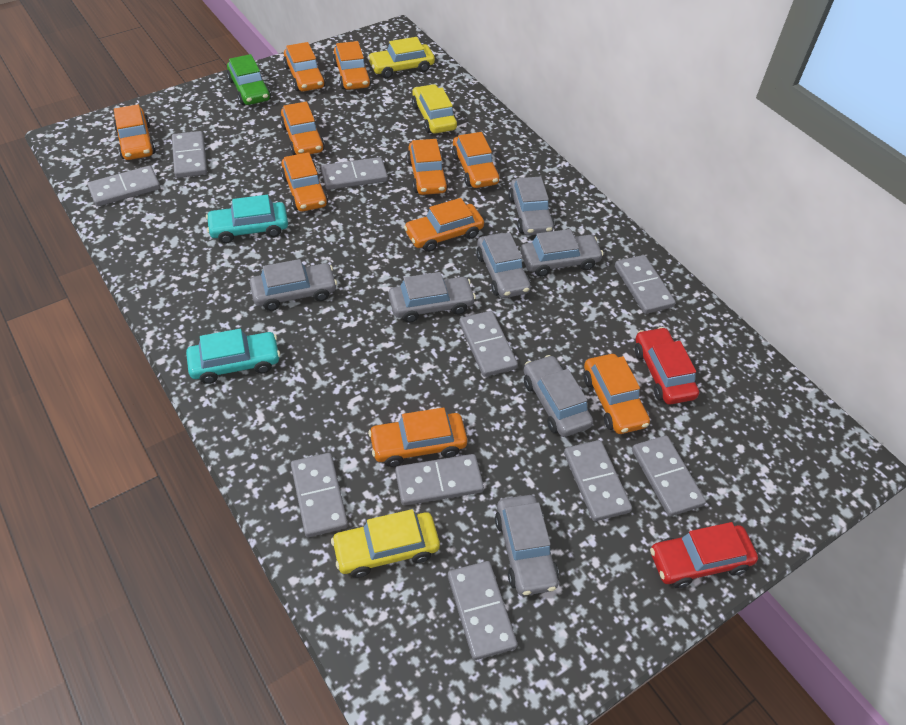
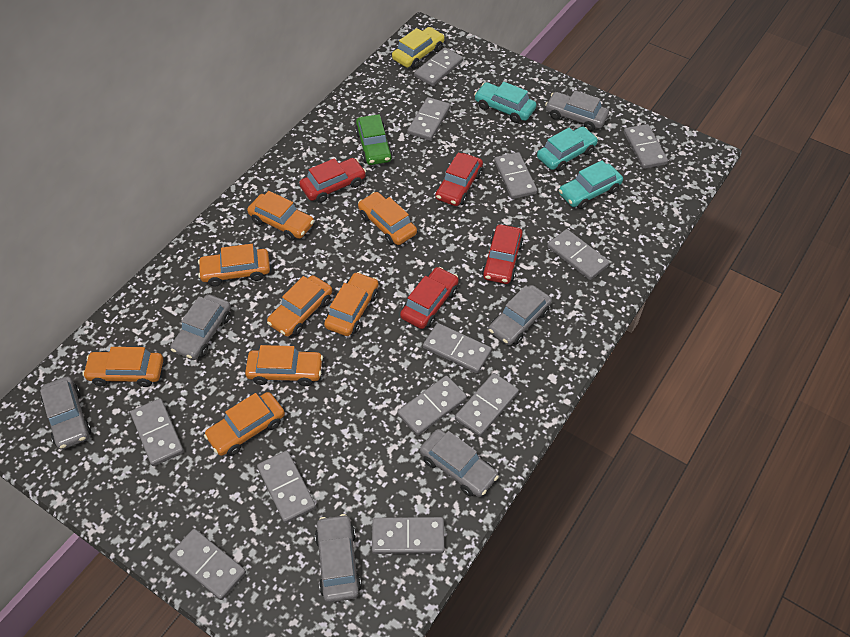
grey car: [250,259,337,311] [389,272,476,323] [476,233,531,298] [495,495,559,596] [508,177,554,236] [520,229,604,277] [524,355,593,437] = 7 -> [40,376,91,450] [171,294,231,360] [315,514,361,603] [420,429,499,497] [488,285,552,346] [545,90,609,131] = 6
grey domino: [87,166,160,207] [172,131,207,178] [291,453,348,537] [321,157,388,190] [395,454,484,506] [448,561,517,660] [459,311,518,377] [564,440,632,521] [615,255,676,314] [632,435,706,517] = 10 -> [130,398,184,466] [169,529,246,600] [257,451,316,523] [372,517,444,554] [397,376,467,435] [407,97,450,141] [414,47,463,86] [423,323,492,373] [455,373,519,437] [494,152,537,199] [547,229,610,280] [624,124,668,169] = 12
orange car: [113,104,156,160] [280,102,325,155] [281,152,328,212] [283,42,325,92] [333,41,371,90] [368,408,467,467] [404,198,484,252] [407,139,448,195] [452,132,499,188] [584,354,650,434] = 10 -> [82,347,163,387] [198,244,270,286] [204,392,285,456] [245,345,323,386] [247,191,314,241] [267,275,332,337] [324,272,379,336] [358,192,417,245] = 8
red car: [635,327,699,405] [650,522,758,588] = 2 -> [299,158,366,203] [400,267,459,329] [435,152,483,206] [482,224,523,284] = 4
turquoise car: [186,329,280,384] [206,195,288,243] = 2 -> [474,82,537,123] [537,126,598,171] [559,160,623,209] = 3
yellow car: [331,509,440,578] [368,37,435,78] [412,84,457,134] = 3 -> [392,27,445,69] = 1

